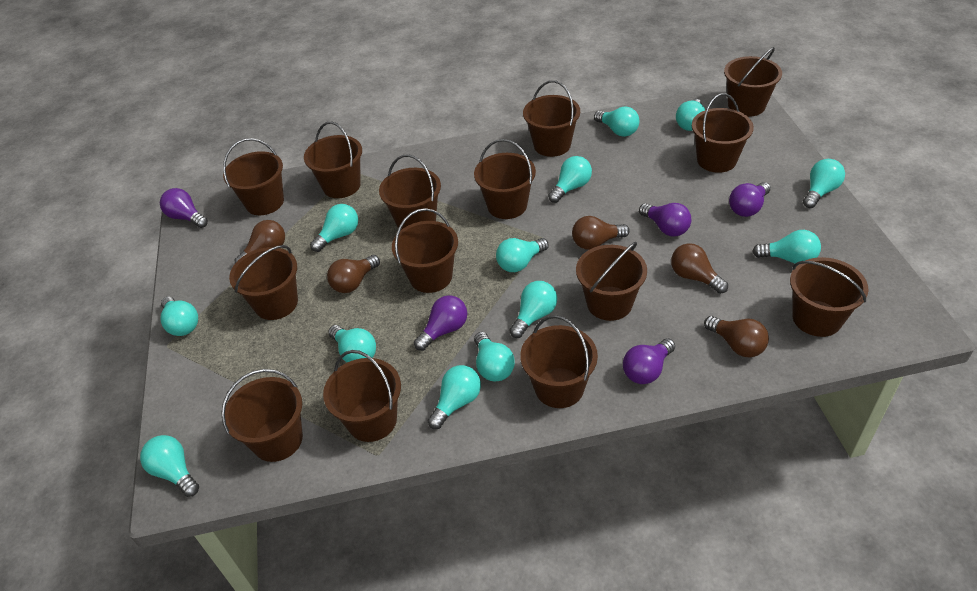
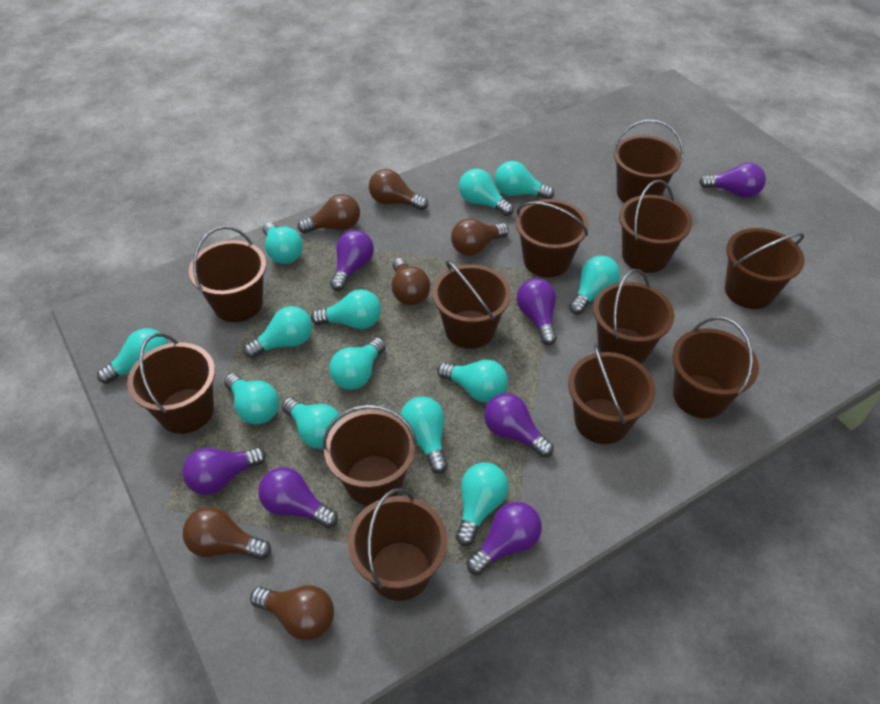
brown bucket: [221,369,303,462] [223,138,284,215] [229,245,298,320] [304,122,362,198] [323,350,401,442] [379,154,441,230] [392,208,458,293] [474,139,536,219] [520,315,598,408] [523,80,580,157] [576,242,647,321] [692,93,754,173] [724,47,782,117] [790,257,869,337] = 14 -> [127,333,215,434] [189,226,266,322] [323,404,417,506] [348,488,447,601] [432,260,511,349] [516,199,589,278] [568,344,655,444] [593,269,674,364] [613,120,684,203] [619,180,692,273] [672,317,759,418] [725,228,805,309] = 12
brown light bulb: [235,220,285,263] [327,255,380,293] [572,216,630,250] [671,243,728,294] [704,316,769,357] = 5 -> [183,507,271,560] [250,585,334,641] [298,194,360,234] [369,169,428,211] [392,258,430,305] [451,219,509,256] = 6
purple light bulb: [160,188,208,228] [414,295,467,351] [623,338,675,384] [639,203,691,236] [729,182,771,217] = 5 -> [182,447,266,495] [258,467,338,528] [330,230,374,291] [467,502,542,575] [484,393,554,457] [517,278,557,345] [699,163,766,198] = 7

